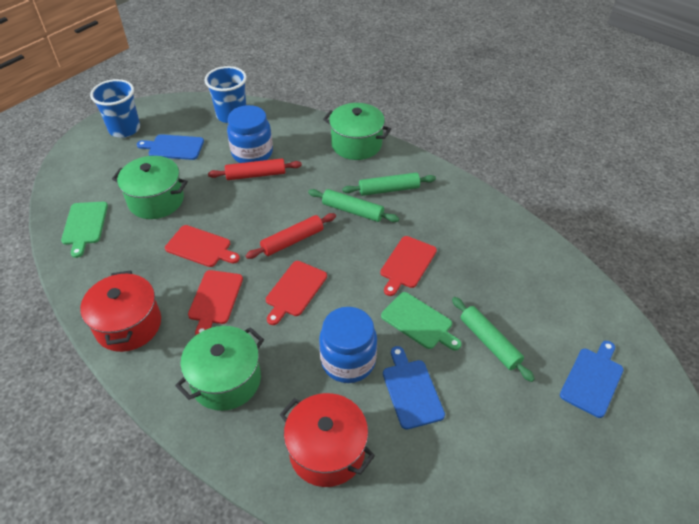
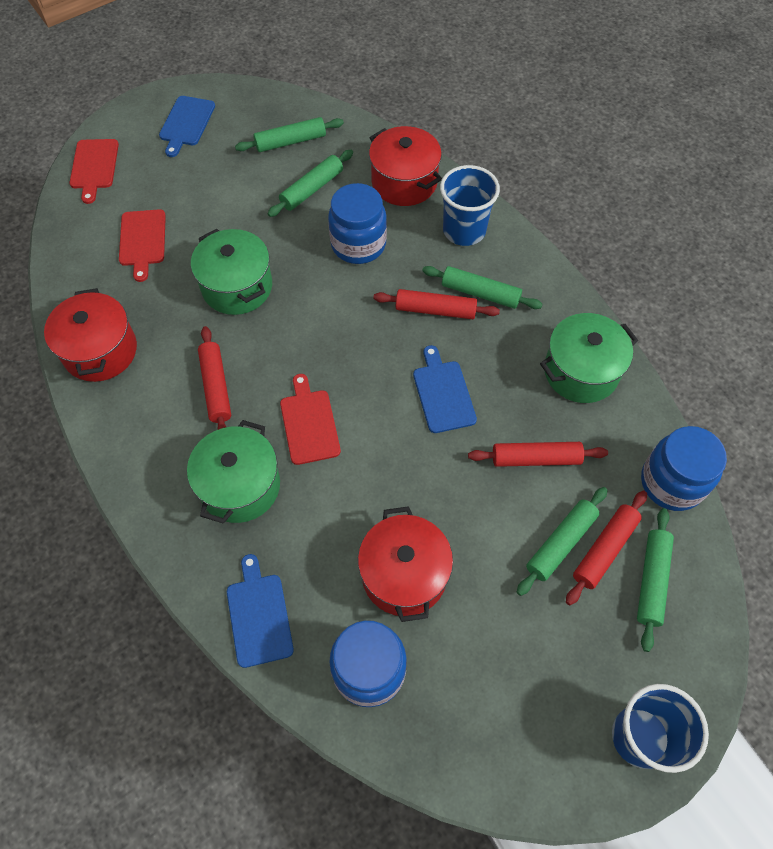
blue jar: [227,105,273,163] [319,307,377,383] = 2 -> [328,183,387,264] [329,620,407,707] [641,426,727,511] = 3
green cutting board: [61,202,108,258] [381,292,462,351] = 2 -> none = 0
green rolling pin: [308,189,399,222] [342,173,436,196] [452,297,535,382] = 3 -> [235,117,344,152] [267,150,353,217] [422,266,543,309] [517,487,608,596] [637,508,674,652] = 5
red cutting board: [165,225,240,267] [188,270,243,335] [266,261,327,325] [380,236,437,296] = 4 -> [70,139,119,204] [119,209,166,282] [280,374,341,465] = 3
red pot: [80,270,161,352] [280,393,375,487] = 2 -> [44,288,137,382] [358,506,453,622] [369,126,442,206] = 3
red rolling pin: [208,158,302,180] [246,213,336,259] = 2 -> [198,326,231,430] [373,289,500,319] [468,442,608,467] [566,490,647,605] = 4

